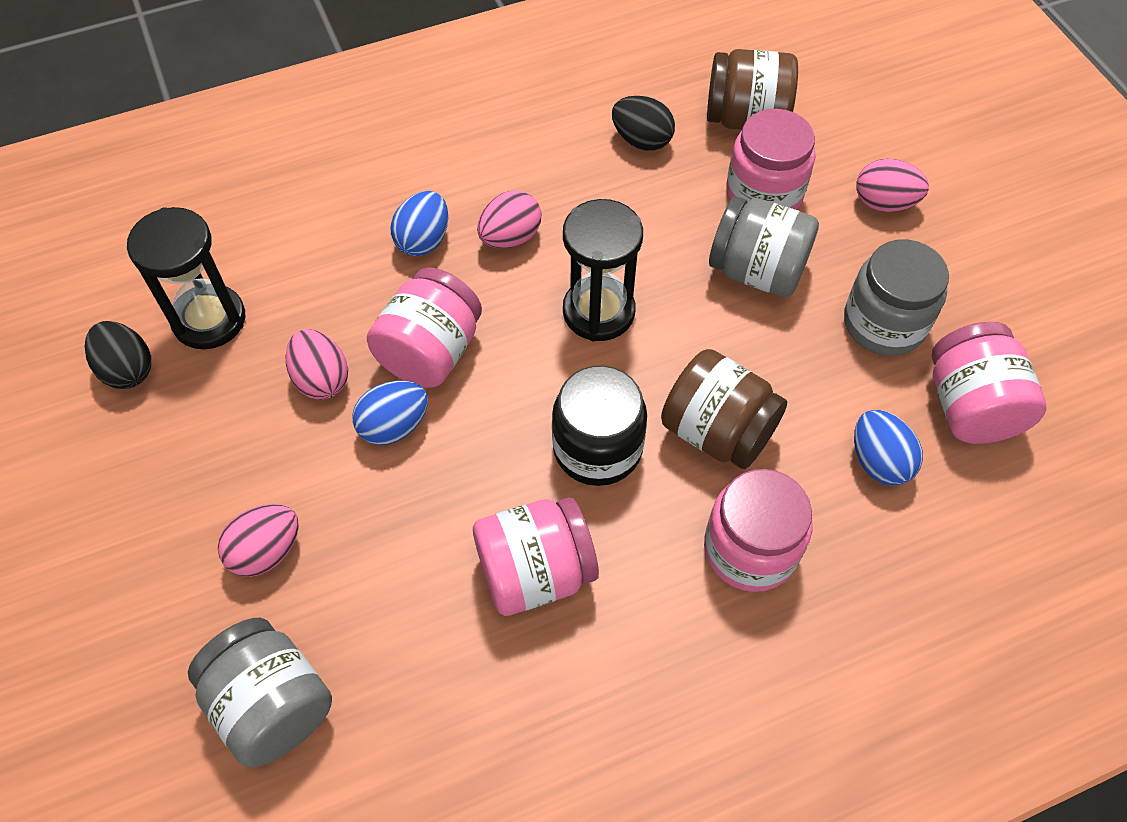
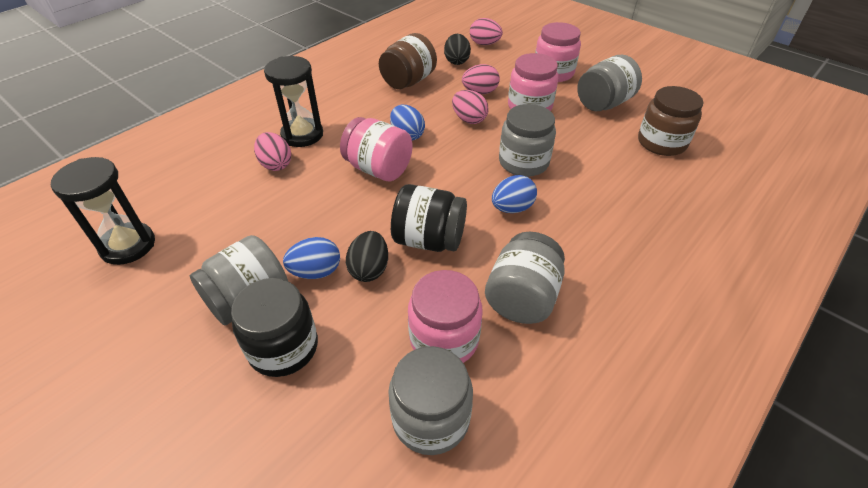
black jar: [552,366,647,486] = 1 -> [231,278,318,377] [391,184,467,252] = 2
grey jar: [188,618,332,767] [709,196,819,297] [844,239,949,356] = 3 -> [190,235,288,325] [388,346,473,455] [485,232,565,324] [499,104,556,177] [577,55,642,111] = 5
pink jar: [367,268,482,388] [473,497,599,616] [704,469,813,592] [726,109,815,210] [931,322,1047,444] = 5 -> [340,117,413,181] [408,270,483,363] [508,53,558,111] [535,22,581,82] = 4

